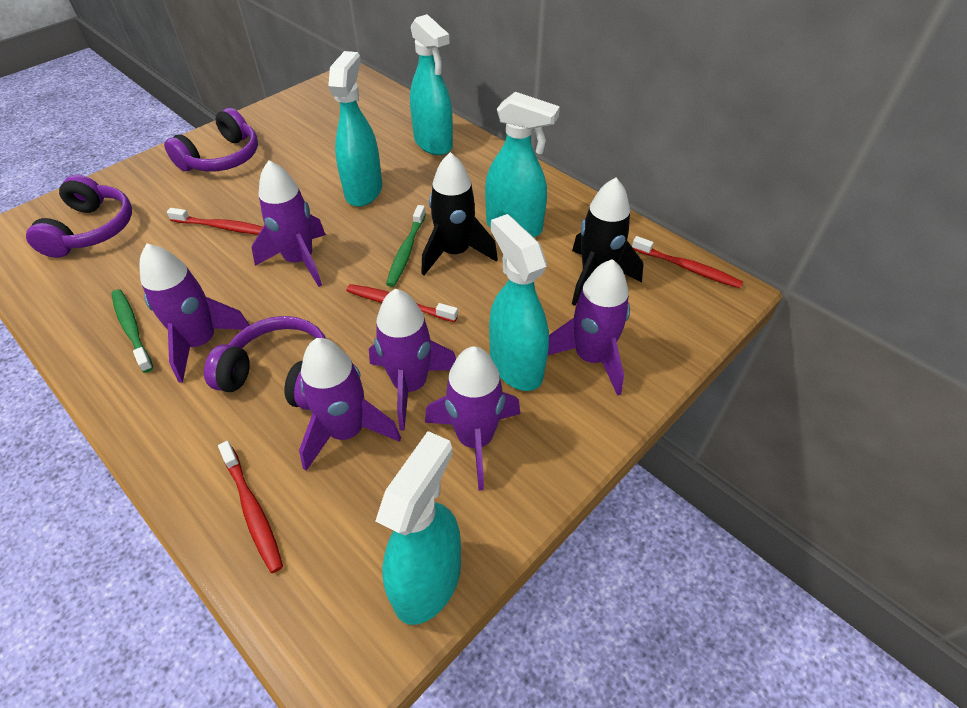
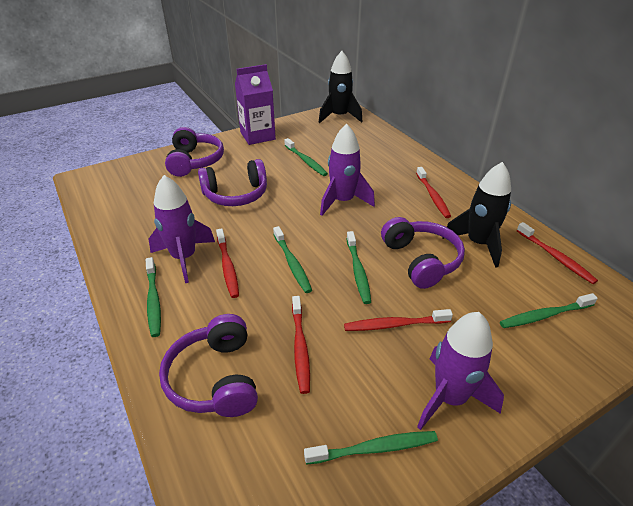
green toothbrush: [111,289,153,373] [386,205,426,287] = 2 -> [146,257,161,337] [273,226,312,293] [285,138,328,176] [304,431,438,465] [346,231,371,304] [500,293,598,328] = 6
purple carton: none = 0 -> [235,64,276,145] = 1
purple headphones: [26,175,132,258] [164,108,258,172] [204,316,326,410] = 3 -> [159,314,258,417] [165,127,224,177] [198,159,267,206] [381,217,465,289] = 4
purple rocket: [139,243,249,383] [252,160,326,287] [299,338,401,471] [369,289,456,430] [425,346,520,491] [548,259,630,396] = 6 -> [149,175,215,283] [320,124,375,216] [417,312,504,430] = 3
red toothbrush: [167,208,263,235] [218,441,283,573] [346,284,458,322] [632,236,743,288] = 4 -> [216,228,239,298] [292,296,310,394] [344,309,453,331] [416,167,451,218] [517,222,598,284] = 5
turquoise spray bottle: [328,51,382,207] [376,431,461,625] [410,14,453,155] [485,92,560,237] [489,214,549,391] = 5 -> none = 0

